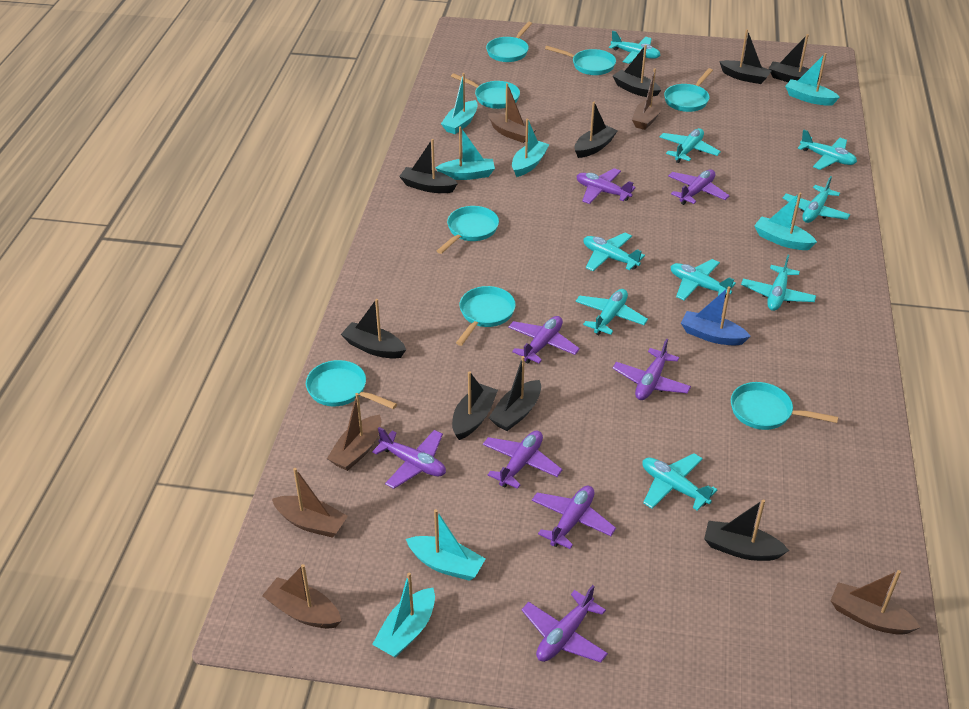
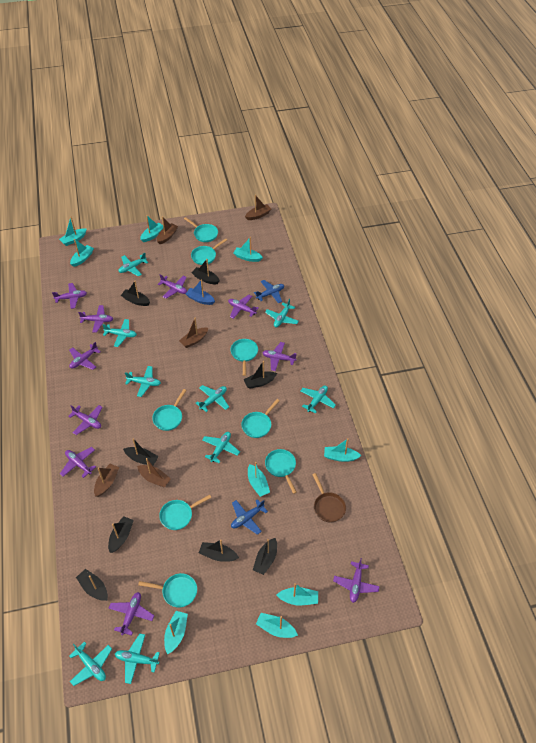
black boat: [341,299,406,359] [399,139,458,193] [452,371,498,440] [489,356,541,431] [575,102,617,158] [613,45,661,97] [704,499,789,561] [719,29,772,84] [769,34,822,82] = 9 -> [76,569,108,601] [108,516,134,553] [121,281,150,306] [123,438,159,465] [192,259,220,285] [199,540,239,562] [244,361,277,389] [253,538,277,575] = 8
blue plane: none = 0 -> [231,499,268,535] [254,280,284,303] = 2
brown boat: [262,564,341,629] [272,468,348,538] [327,393,381,471] [488,83,536,143] [632,68,663,130] [831,570,921,635] = 6 -> [94,464,119,497] [137,458,171,488] [157,217,178,244] [179,318,208,348] [245,195,271,220] = 5
brown pan: none = 0 -> [312,473,346,522] = 1
purple plane: [372,427,446,489] [483,430,563,489] [508,316,580,363] [521,585,608,663] [532,486,616,549] [577,168,636,204] [612,338,691,400] [668,169,729,205] = 8 -> [52,283,87,309] [60,447,96,478] [68,405,103,435] [69,342,101,370] [78,305,113,333] [108,592,154,636] [158,274,187,299] [228,295,259,319] [262,342,297,371] [333,558,380,603] = 10
turquoise boat: [372,572,435,658] [406,509,485,581] [436,127,495,180] [441,73,478,134] [512,119,550,177] [754,193,817,250] [785,53,840,106] = 7 -> [59,217,87,246] [70,239,94,267] [140,215,163,242] [164,611,188,655] [234,237,263,262] [248,462,270,497] [256,613,298,638] [277,583,318,605] [324,438,361,462] = 9

